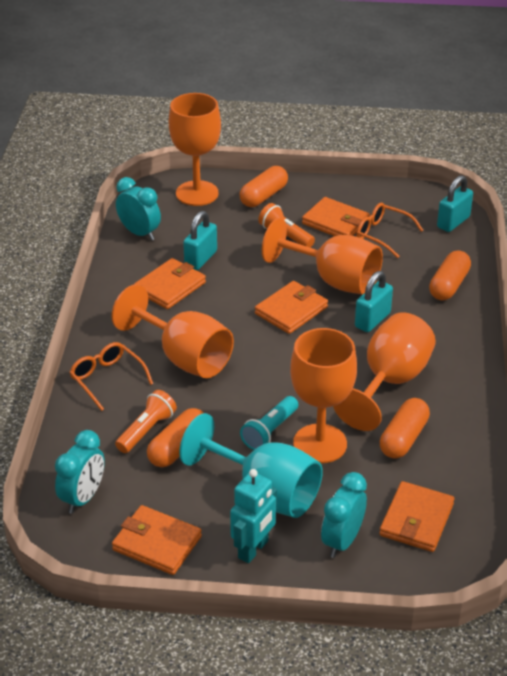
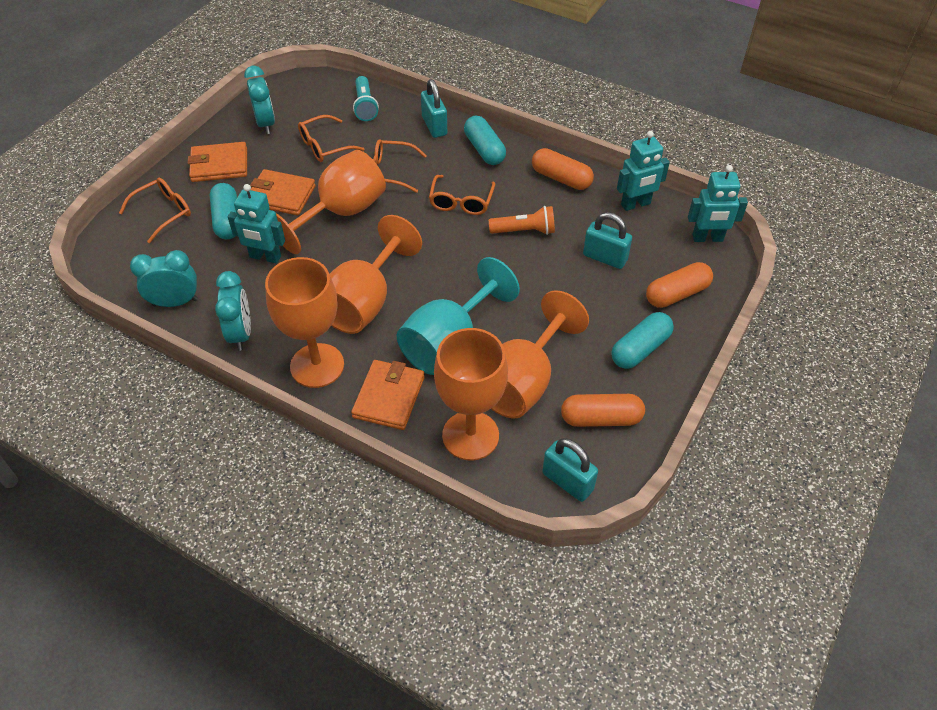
orange capsule: [147,408,204,467] [239,166,288,207] [380,398,430,459] [429,250,471,300] = 4 -> [532,148,594,190] [561,394,645,427] [646,262,713,308] = 3
orange flashlight: [115,390,177,453] [258,203,315,248] = 2 -> [489,206,555,235] = 1
orange glasses: [69,342,153,411] [356,203,423,258] = 2 -> [119,178,191,243] [298,115,364,162] [373,139,427,193] [429,175,495,215] = 4
orange wallet: [112,505,202,575] [134,258,206,309] [255,281,328,334] [302,197,370,236] [379,481,454,552] = 5 -> [188,142,247,182] [250,169,316,216] [351,360,425,430] = 3
turquoise capsule: none = 0 -> [210,183,237,239] [464,116,506,165] [611,312,674,369] = 3
turquoise robot: [230,469,277,563] = 1 -> [228,184,285,264] [617,131,670,211] [688,165,748,242] = 3

